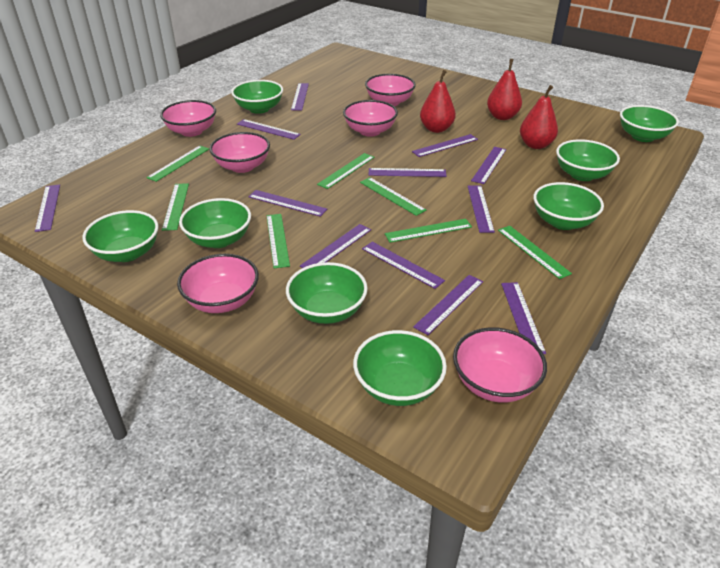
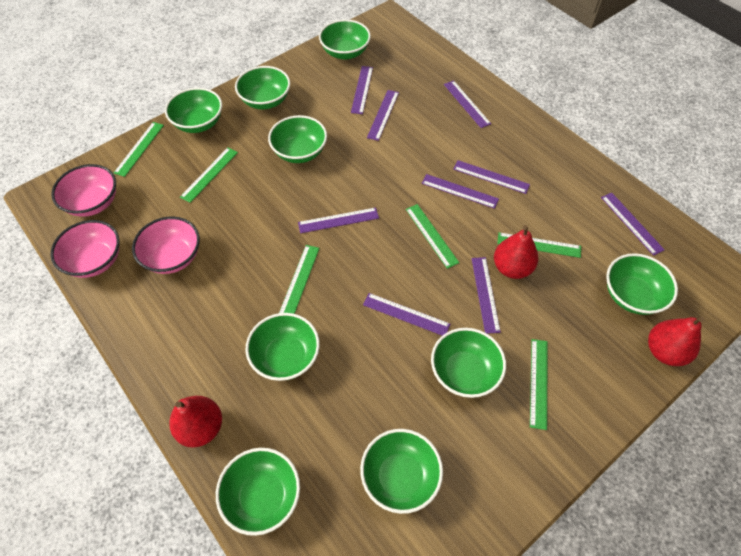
green bowl: [82,210,159,262] [179,198,251,248] [231,80,283,114] [286,262,368,324] [353,330,447,406] [533,182,604,230] [556,139,620,181] [620,105,679,142] = 8 -> [165,88,222,133] [216,448,300,536] [235,66,290,109] [246,313,320,381] [268,115,327,163] [319,19,371,60] [360,429,443,514] [431,328,506,398] [606,253,678,315] = 9
green ruler: [146,146,209,182] [162,183,189,231] [267,214,290,268] [317,153,375,189] [360,177,426,216] [385,219,472,243] [498,225,572,279] = 7 -> [114,122,164,177] [180,147,238,203] [279,245,320,314] [406,204,459,269] [497,232,581,258] [530,339,548,430] = 6
pink bowl: [160,100,216,137] [177,254,259,313] [209,132,270,173] [343,100,398,137] [365,74,416,106] [453,327,547,403] = 6 -> [50,220,120,278] [51,164,116,217] [132,216,200,274] = 3
purple ruler: [35,184,60,232] [237,119,301,140] [248,190,327,217] [291,83,309,111] [300,224,371,268] [362,242,445,289] [369,168,447,177] [412,134,478,157] [413,275,483,335] [468,186,495,233] [471,147,506,184] [501,282,546,354] = 12 -> [298,207,379,233] [351,66,373,114] [363,293,450,336] [367,90,399,141] [421,174,499,209] [444,81,491,128] [453,160,530,194] [472,257,501,334] [601,192,665,256] = 9

